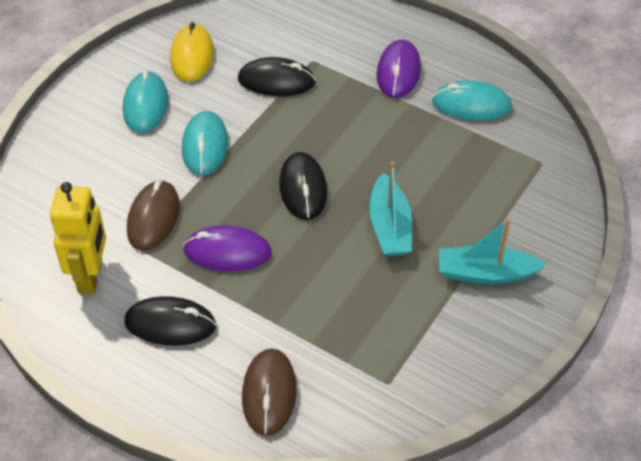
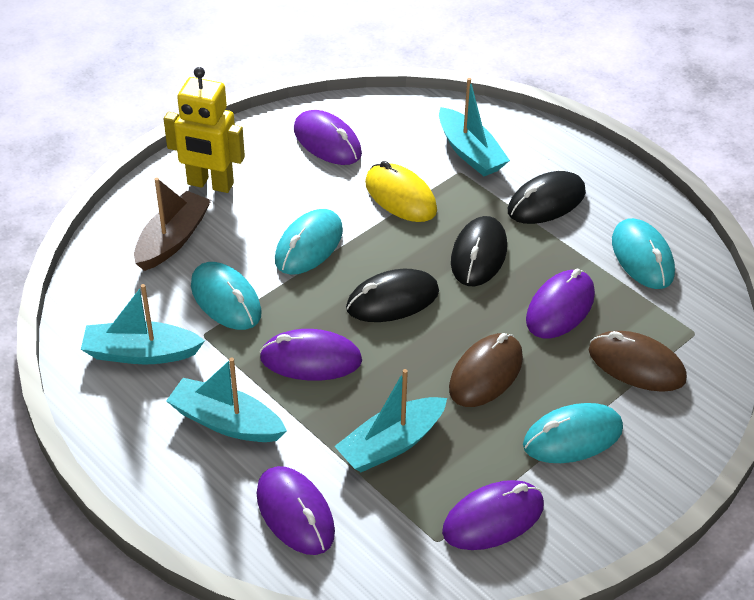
brown boat: none = 0 -> [134,178,211,271] = 1
purple mouse: [183,226,272,271] [377,40,421,98] = 2 -> [256,466,335,555] [260,329,362,381] [294,110,362,165] [442,480,544,550] [526,269,595,338] = 5
turquoise boat: [370,162,412,256] [439,218,547,284] = 2 -> [81,284,205,365] [166,358,287,442] [334,369,447,472] [439,78,510,176] = 4
turquoise mouse: [123,70,168,133] [182,111,228,176] [432,81,512,121] = 3 -> [191,262,262,330] [275,209,343,275] [523,403,623,463] [612,218,675,289] = 4

